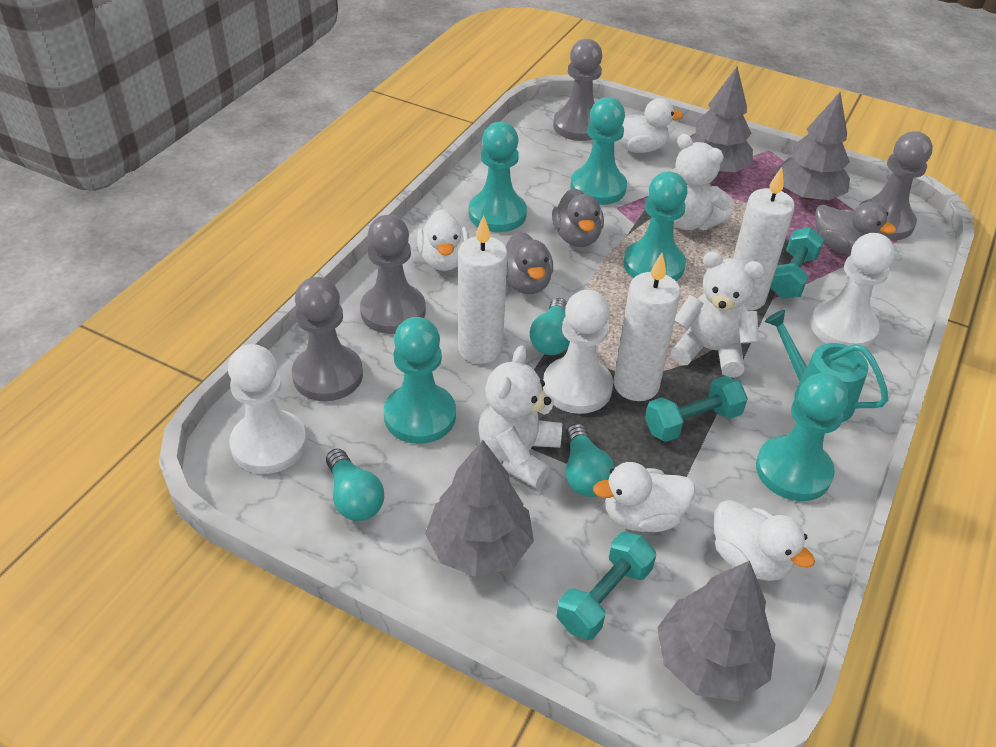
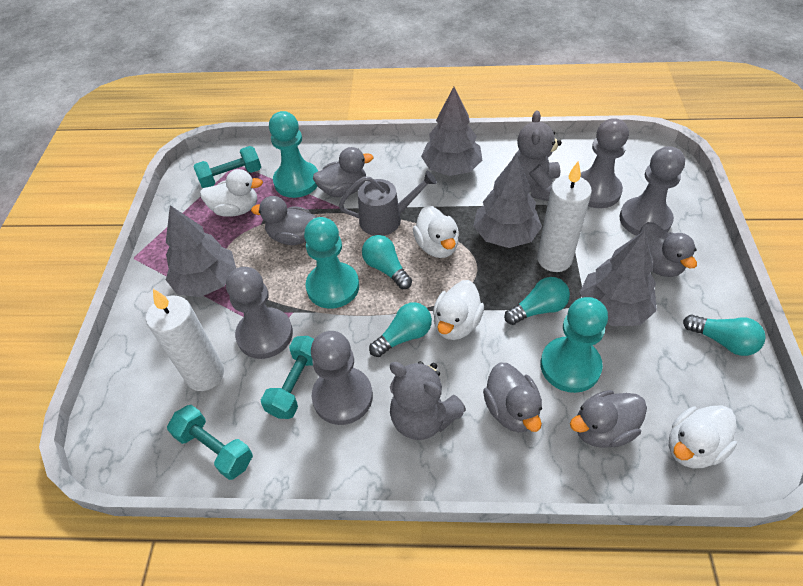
grey duck: [506,231,553,294] [552,188,604,247] [815,201,896,255] = 3 -> [251,196,317,245] [313,147,373,197] [483,362,542,432] [570,390,647,448] [638,222,697,277] = 5
grey teddy bear: none = 0 -> [390,361,466,440] [513,110,562,201] = 2
grey watering can: none = 0 -> [339,171,437,236] = 1
turquoise light bulb: [326,449,384,521] [530,298,570,355] [566,424,615,497] = 3 -> [362,235,412,289] [369,302,432,357] [504,277,570,325] [683,315,766,356] = 4
turquoise pawn: [384,317,456,444] [469,122,527,232] [570,97,627,205] [623,172,688,281] [756,373,849,501] = 5 -> [269,111,318,198] [304,217,359,309] [540,297,608,393] = 3
turquoise watering can: [765,310,889,423] = 1 -> none = 0
white candle: [458,215,507,364] [614,253,680,401] [733,167,795,311] = 3 -> [146,289,224,391] [537,161,592,272] = 2
white pawn: [228,344,307,474] [543,290,613,414] [810,233,895,348] = 3 -> none = 0
white teddy bear: [478,345,562,489] [669,134,733,230] [671,251,764,378] = 3 -> none = 0

